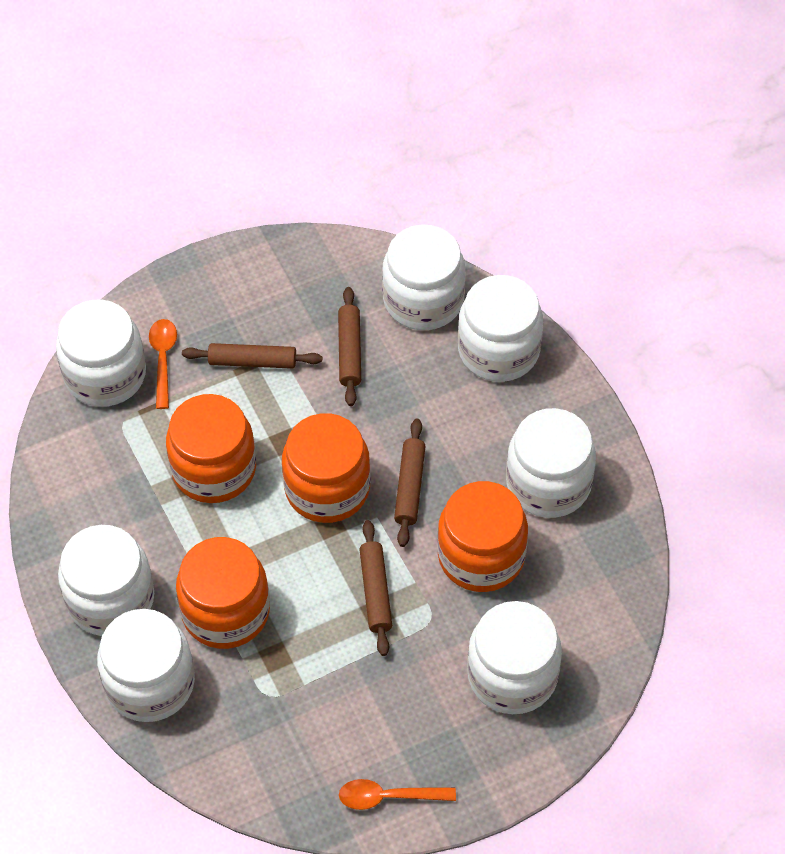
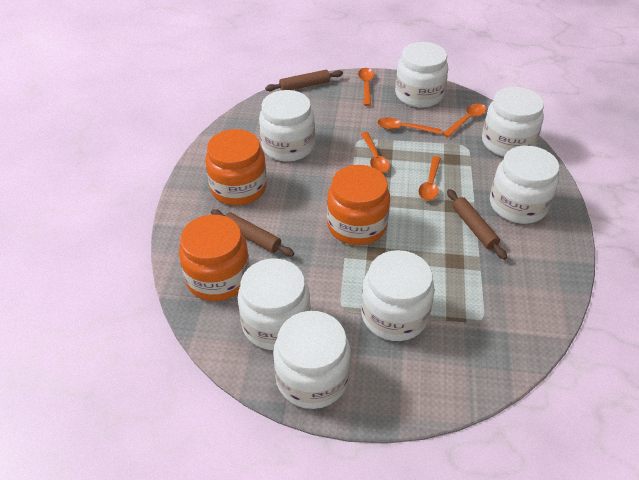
brown rolling pin: [182,343,322,369] [338,287,361,406] [359,520,392,656] [394,419,425,547] = 4 -> [211,209,294,257] [265,70,343,91] [447,189,507,260] = 3
orange jar: [166,394,256,503] [176,537,270,649] [282,413,371,523] [437,481,528,592] = 4 -> [179,214,250,301] [205,129,267,205] [327,165,390,245] = 3
orange spoon: [149,319,177,409] [339,779,456,810] = 2 -> [358,68,374,106] [361,132,390,173] [377,117,442,135] [418,156,441,201] [443,103,486,137] = 5

